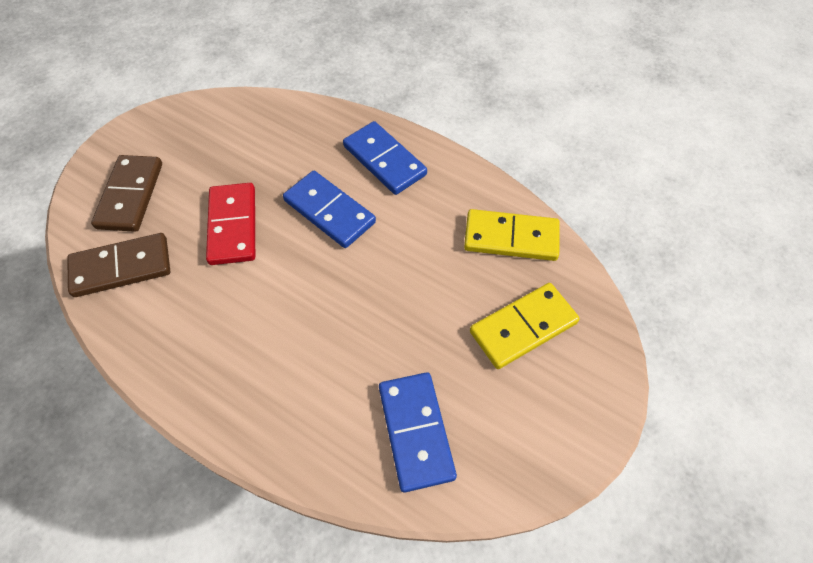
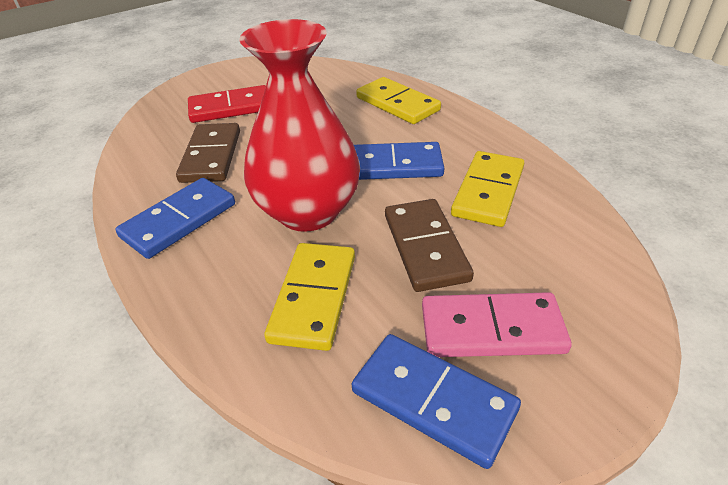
pink domino: none = 0 -> [422,292,572,357] = 1
red vase: none = 0 -> [239,19,360,232] = 1
yellow domino: [464,209,560,261] [470,283,580,369] = 2 -> [264,243,355,351] [356,77,441,124] [451,151,524,227] = 3

